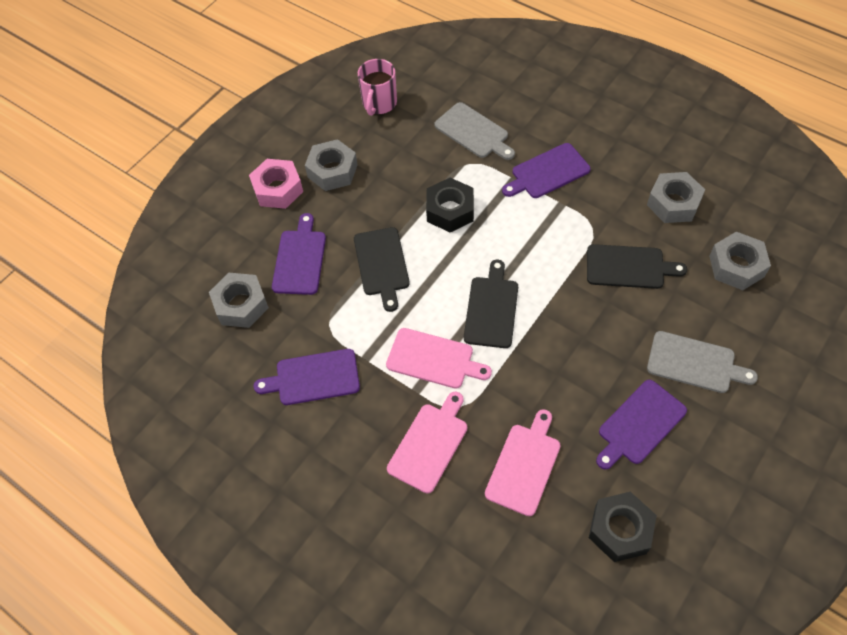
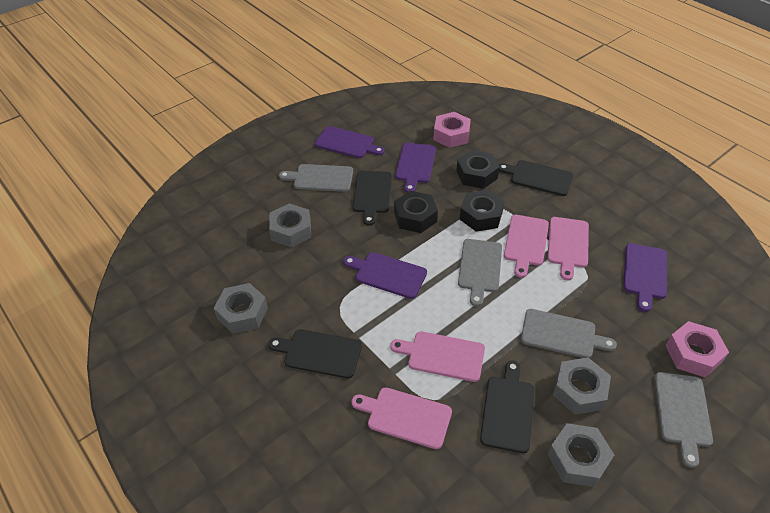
black cutting board: [354,227,410,312] [464,260,518,348] [587,244,687,289] = 3 -> [268,329,362,378] [352,171,392,226] [480,360,534,453] [499,160,573,196] = 4
black nut: [426,178,474,233] [589,492,657,562] = 2 -> [394,191,438,233] [456,150,500,189] [460,190,505,232] = 3
grey cutting board: [434,102,515,160] [647,331,758,393] = 2 -> [279,164,353,192] [458,239,502,306] [521,309,617,358] [654,372,713,468] = 4
pink cutting board: [386,328,492,389] [387,392,467,493] [485,409,561,516] = 3 -> [351,387,452,449] [390,331,485,382] [504,215,549,278] [547,217,589,280] = 4
pink mug: [358,59,397,116] = 1 -> none = 0
pink nut: [249,159,303,209] = 1 -> [433,112,471,148] [666,321,729,377] = 2

